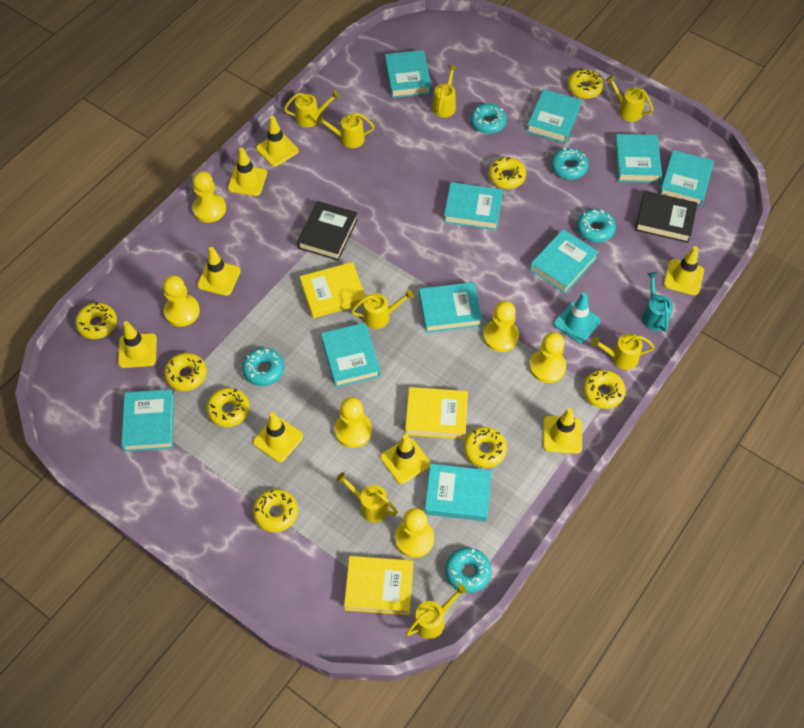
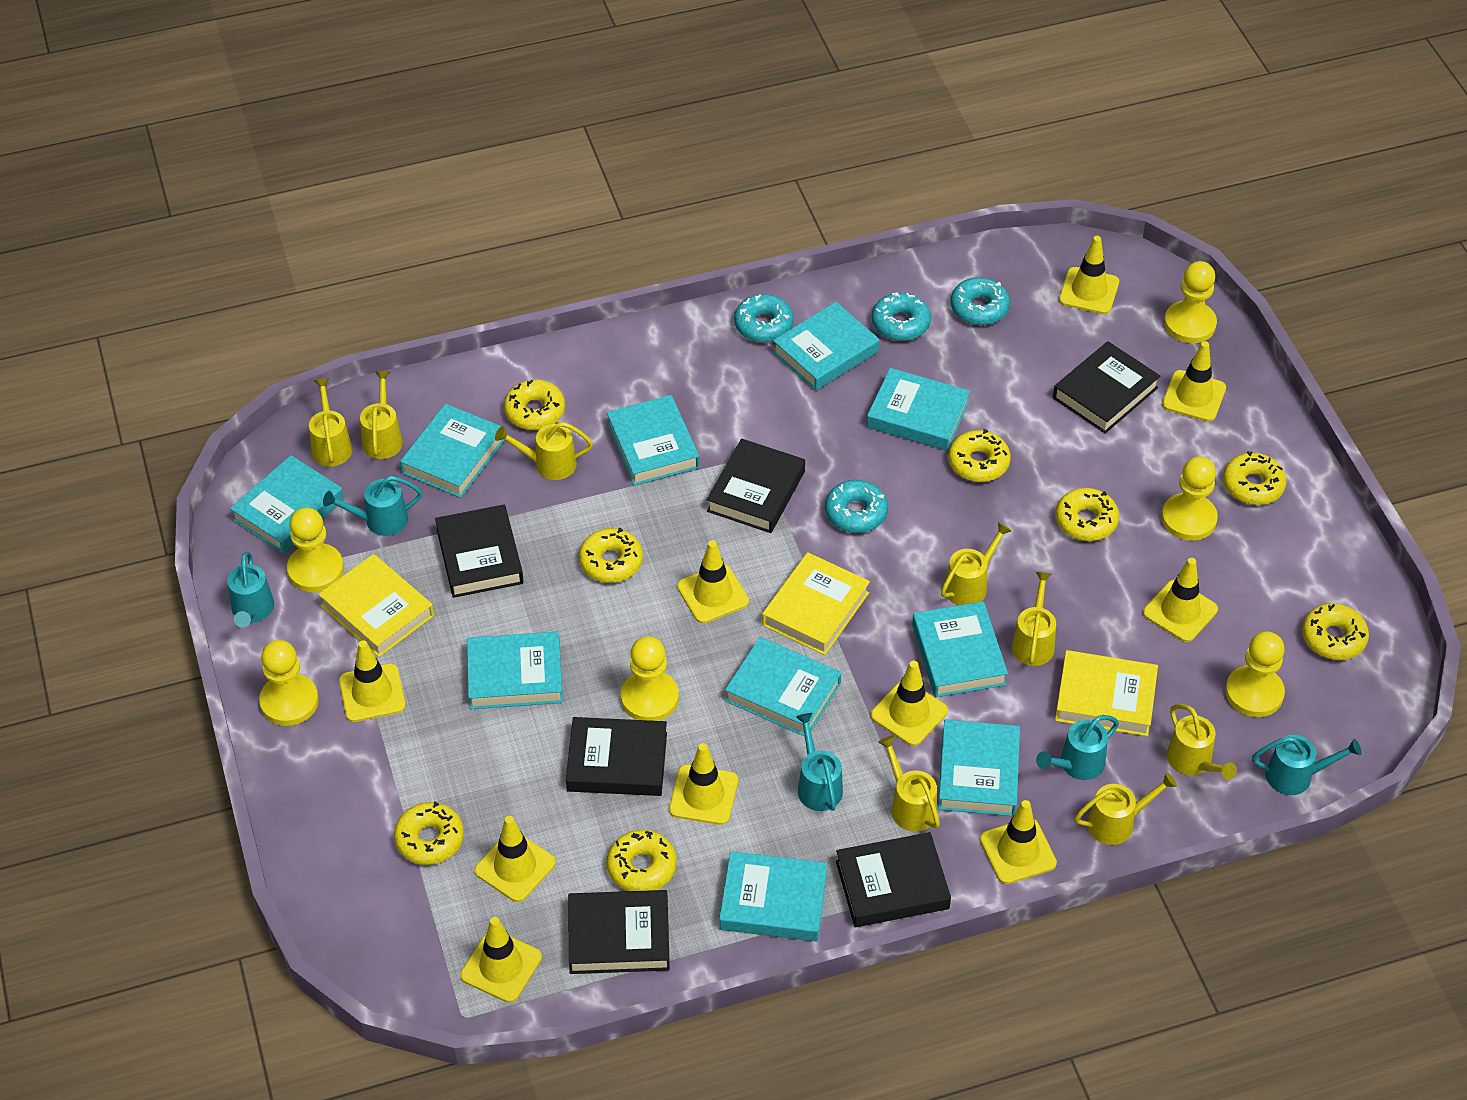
black book: [297,201,358,261] [635,191,698,243] = 2 -> [435,505,524,598] [566,717,667,796] [568,890,670,974] [707,438,805,533] [836,832,951,927] [1053,341,1160,434] = 6
turquoise donut: [242,348,284,386] [445,547,492,593] [470,103,507,134] [551,148,589,180] [577,209,616,243] = 5 -> [734,294,794,342] [825,480,888,533] [871,292,931,341] [951,277,1010,325] = 4
turquoise traffic cone: [554,292,601,343] = 1 -> none = 0
turquoise watering can: [642,272,673,332] = 1 -> [227,552,274,628] [323,476,422,536] [796,713,843,811] [1036,715,1119,780] [1252,735,1362,795] = 5
yellow traffic cone: [118,321,157,368] [197,247,241,296] [228,147,267,196] [253,412,303,462] [256,116,299,167] [381,434,431,484] [543,408,582,454] [664,246,704,296] = 8 -> [339,640,406,722] [460,917,542,1003] [474,816,556,902] [669,743,738,825] [677,540,749,623] [871,661,948,746] [980,800,1057,884] [1059,236,1119,314] [1143,558,1218,642] [1162,341,1226,422] = 10

